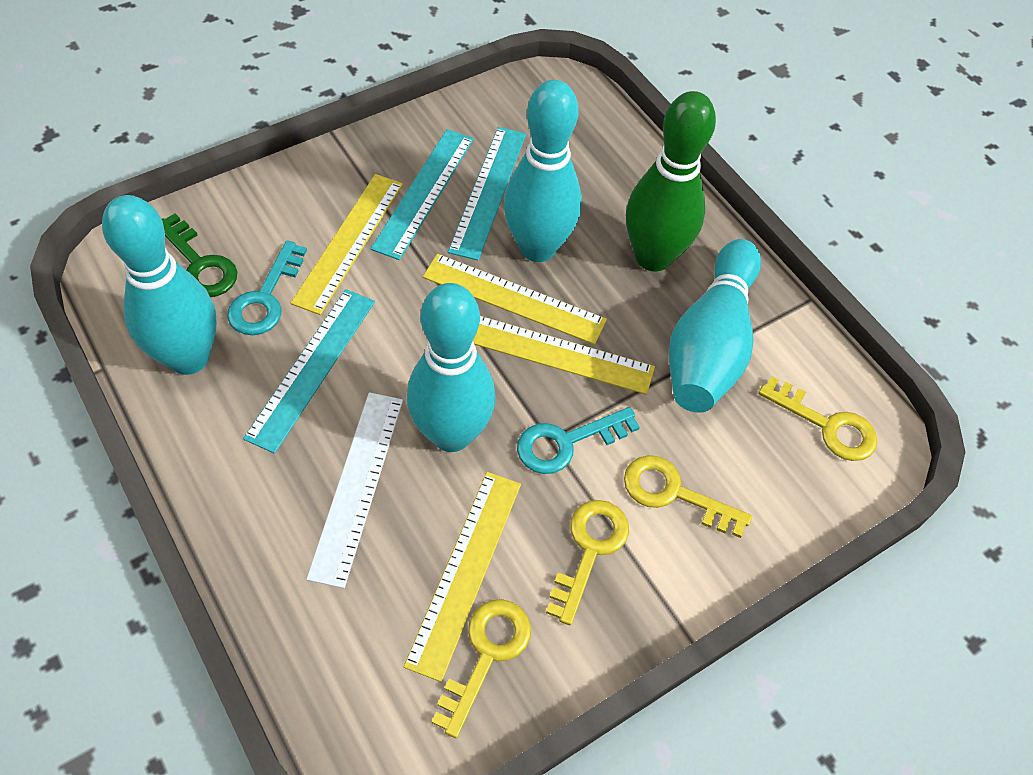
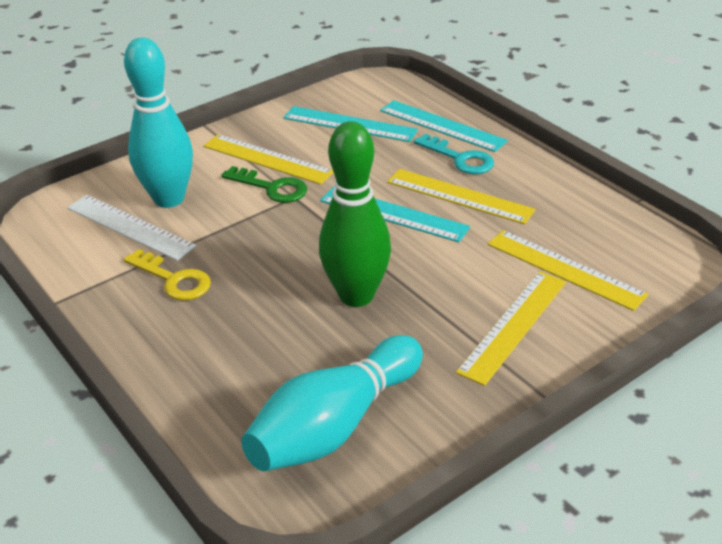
turquoise bowling pin: [102,195,217,375] [407,283,496,452] [504,80,582,262] [669,239,761,413] = 4 -> [124,38,193,208] [241,335,423,471] = 2
turquoise key: [227,240,307,335] [517,407,640,474] = 2 -> [414,134,494,174] = 1
yellow key: [431,599,531,738] [546,500,629,626] [624,455,752,538] [758,376,877,461] = 4 -> [124,249,211,301] = 1

